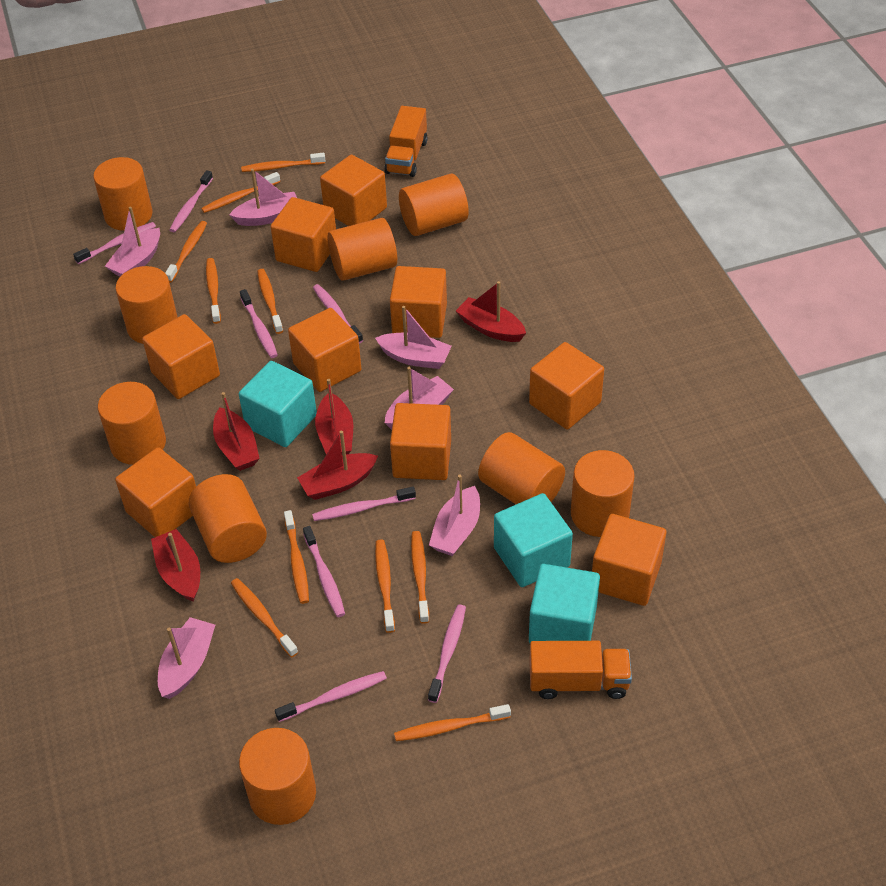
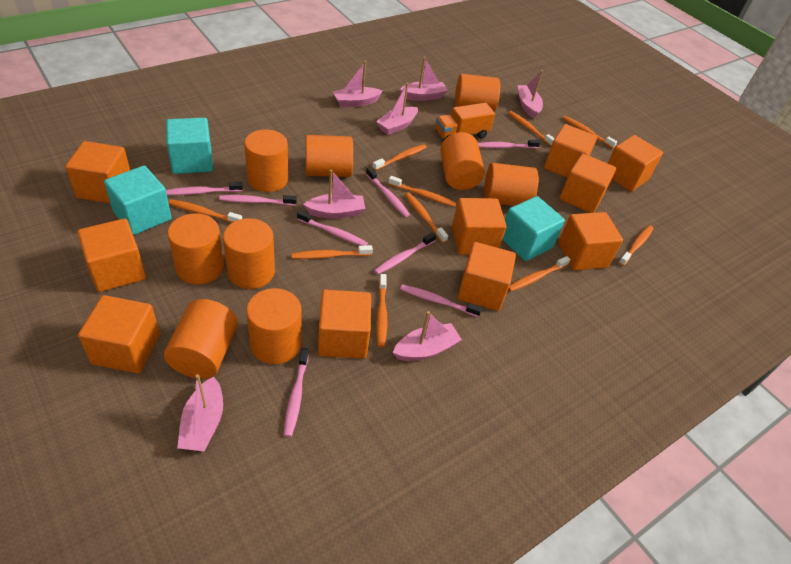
orange cube: [115,447,196,537] [142,314,220,399] [271,197,336,272] [288,308,362,392] [320,155,387,226] [390,266,447,338] [390,403,451,480] [529,342,604,429] [592,514,666,606] = 9 -> [65,141,130,203] [77,218,146,292] [78,295,160,373] [318,289,371,358] [452,198,506,255] [458,242,516,311] [544,124,597,178] [558,212,623,271] [559,153,616,213] [608,135,663,192] = 10
orange truck: [384,106,428,177] [529,641,632,699] = 2 -> [436,103,495,140] = 1
pink boat: [105,207,160,276] [158,617,215,699] [229,169,297,226] [375,306,452,369] [385,367,454,430] [429,474,480,556] = 6 -> [177,374,223,451] [303,170,365,219] [333,61,382,107] [376,83,418,135] [393,311,462,361] [400,57,448,101] [517,70,543,118] = 7
red boat: [151,529,200,602] [213,392,260,471] [297,431,378,500] [315,379,353,454] [456,281,526,342] = 5 -> none = 0

